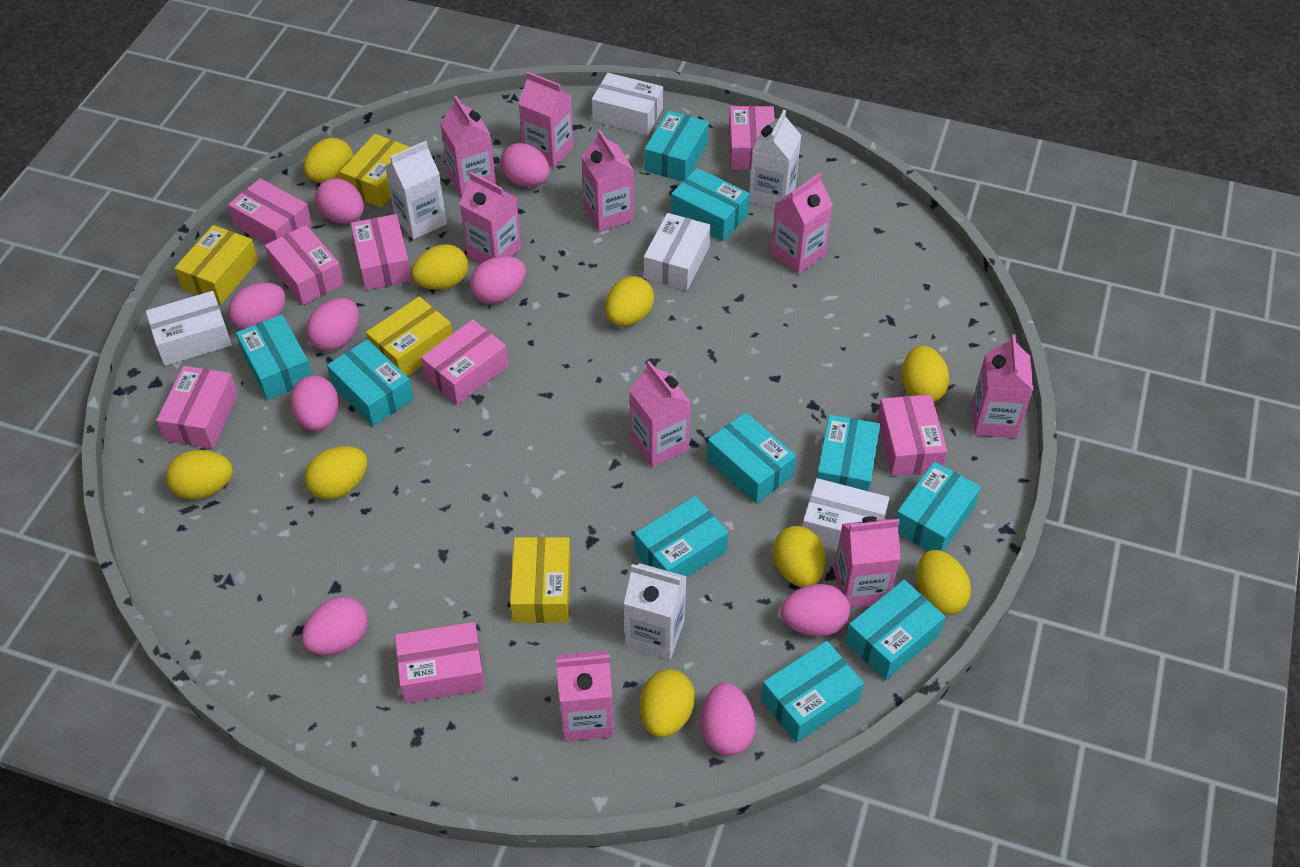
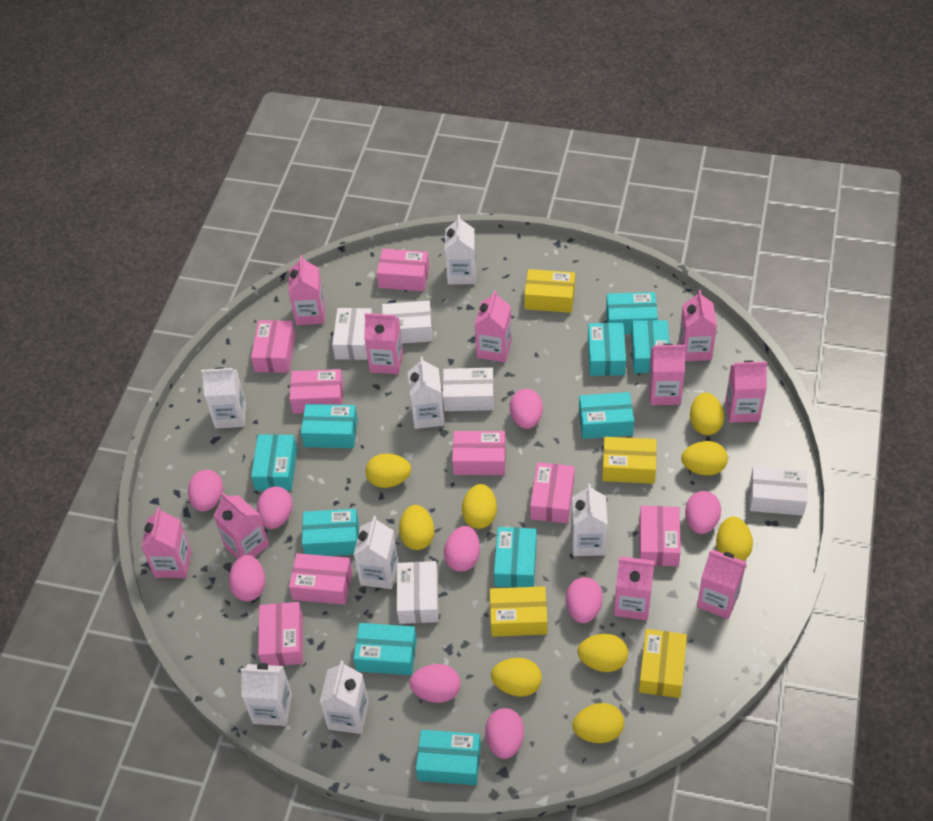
pink carton: [440,96,496,197] [459,172,521,263] [518,72,574,168] [556,650,614,742] [582,130,634,232] [629,361,691,468] [771,173,833,274] [834,517,900,608] [972,334,1033,438] = 9 -> [141,507,191,578] [214,493,269,559] [288,255,325,325] [364,313,403,374] [475,290,512,362] [614,556,655,620] [648,344,686,405] [679,290,717,361] [697,550,746,619] [726,361,767,423] = 10
white box: [146,291,232,366] [592,73,663,135] [644,213,711,290] [802,478,889,550] = 4 -> [332,308,372,360] [382,301,433,344] [397,561,439,624] [443,368,494,411] [750,466,807,516] = 5
white carton: [385,141,447,240] [624,563,687,660] [749,110,802,209] = 3 -> [201,367,246,429] [240,663,292,726] [320,661,369,734] [354,516,398,589] [408,357,445,429] [445,215,476,285] [571,484,608,556] = 7

